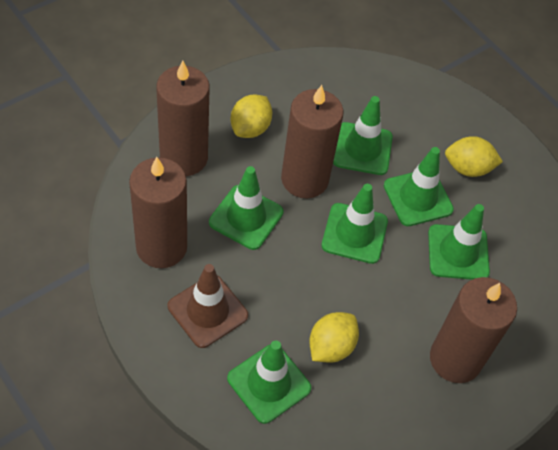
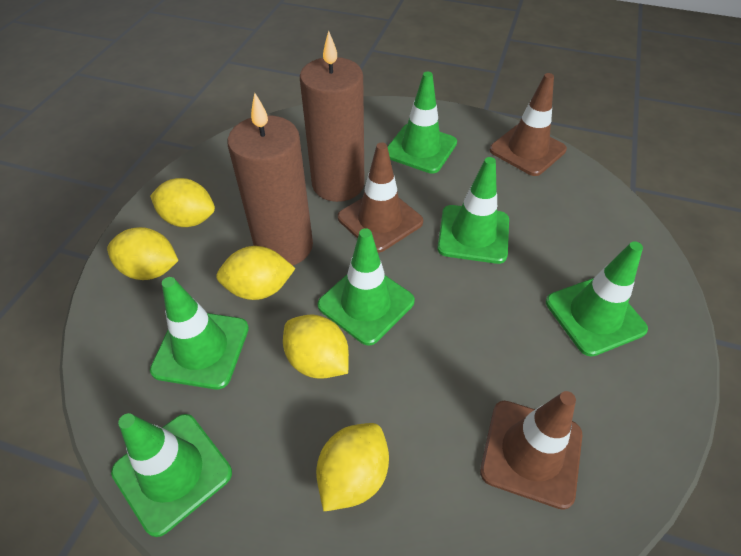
brown candle: [129,157,187,268] [156,60,210,176] [281,85,344,199] [430,277,517,383] = 4 -> [227,93,313,266] [300,31,365,202] = 2
brown traffic cone: [168,264,248,348] = 1 -> [338,143,423,253] [480,391,582,510] [490,73,567,176] = 3
yellow lemon: [231,94,273,138] [309,312,359,362] [445,136,503,177] = 3 -> [107,227,179,280] [150,178,215,227] [216,246,296,300] [283,315,349,379] [316,423,389,511] = 5

